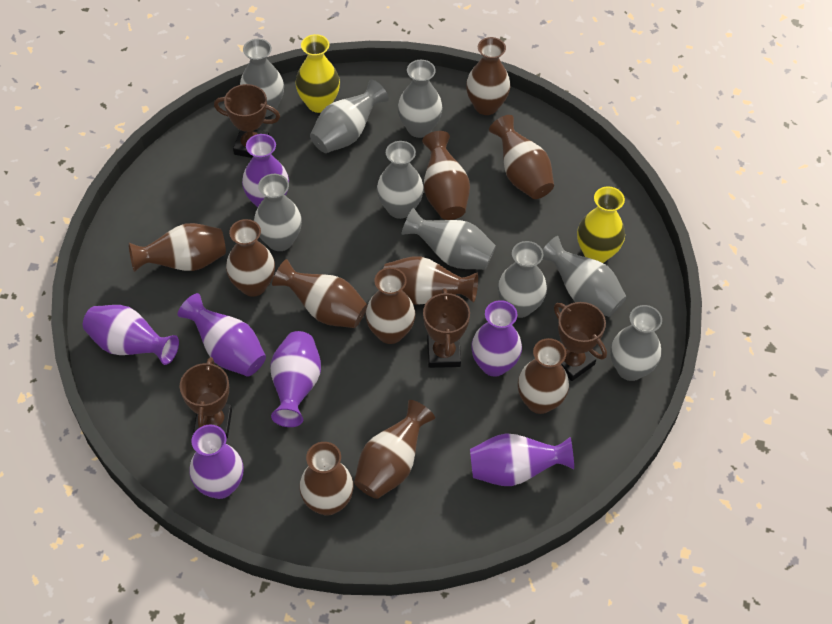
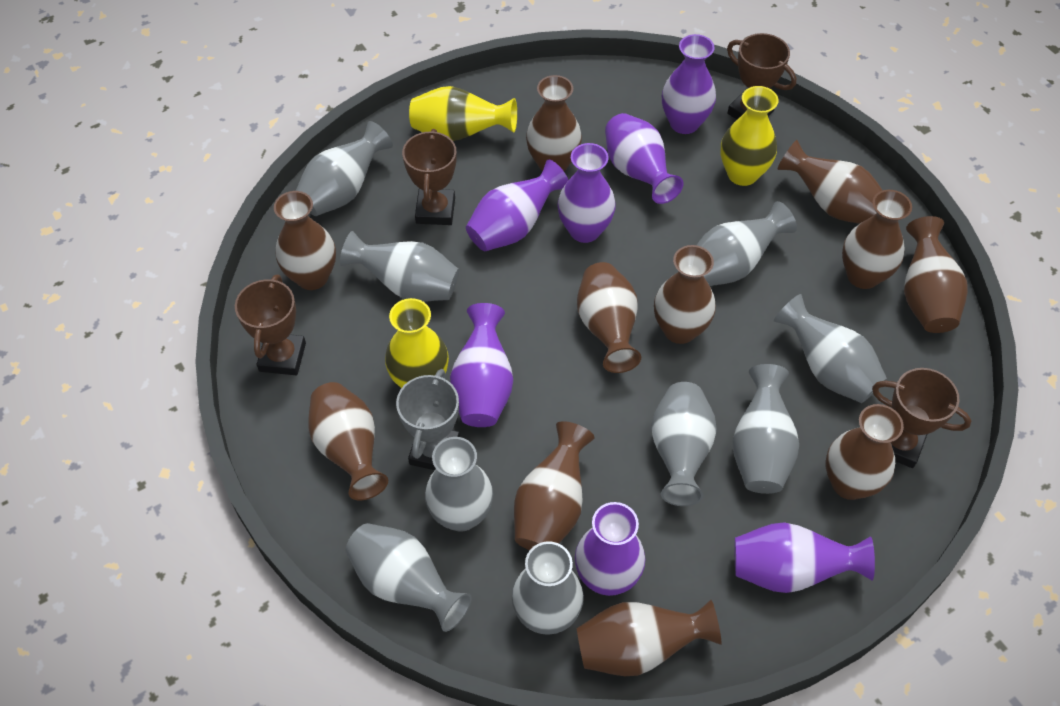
grey trophy: none = 0 -> [396,369,460,470] = 1
yellow vase: [295,34,340,113] [577,186,625,263] = 2 -> [385,298,449,388] [409,86,517,141] [720,86,778,186] = 3

